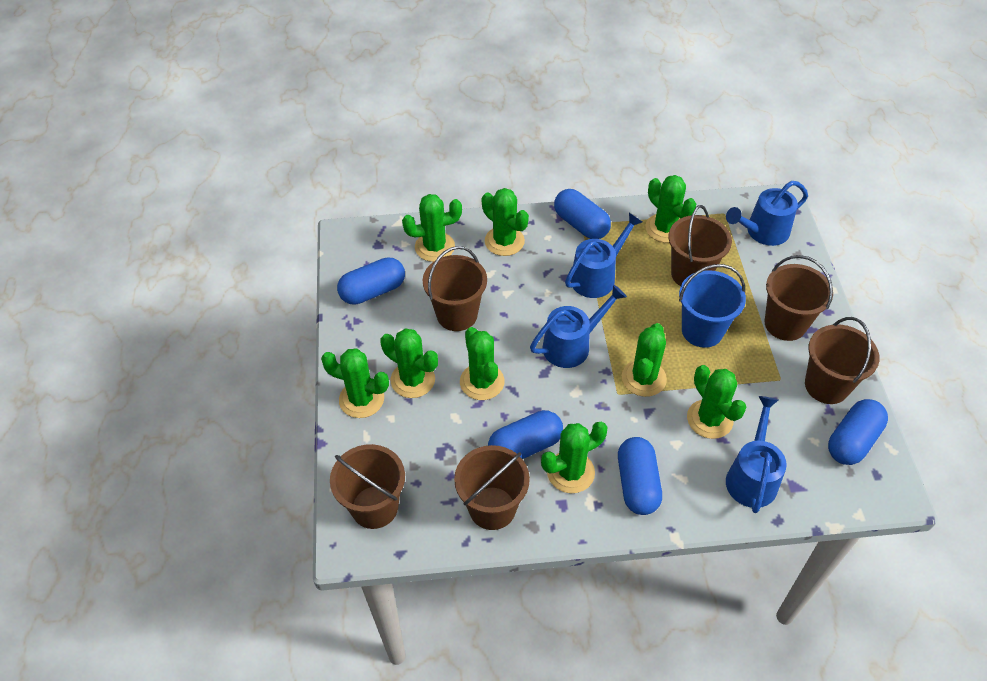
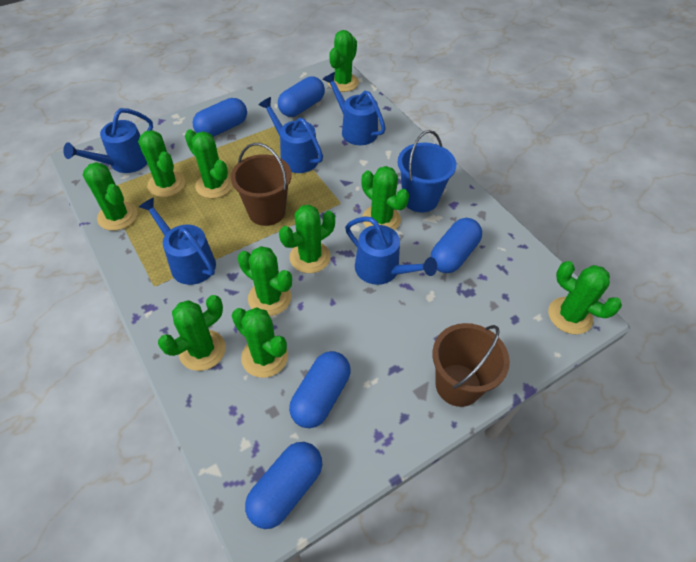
blue watering can: [530,285,627,368] [565,213,642,298] [726,181,808,246] [726,396,787,513] = 4 -> [63,108,153,173] [139,197,216,285] [259,97,323,173] [323,72,386,145] [345,216,437,285] = 5
brown bucket: [330,444,405,529] [423,246,487,331] [454,445,530,530] [669,205,732,286] [765,255,833,341] [805,317,880,404] = 6 -> [231,143,292,226] [432,323,510,407] = 2
green cactus: [321,349,389,418] [380,328,438,398] [402,194,462,262] [460,327,505,400] [482,188,529,256] [541,422,607,493] [622,323,667,397] [645,175,696,243] [687,365,747,439] = 9 -> [83,162,138,231] [138,130,185,197] [158,295,226,371] [185,129,233,199] [232,307,288,378] [238,246,292,316] [279,205,335,273] [328,30,359,92] [361,166,409,230] [548,261,622,334] = 10

